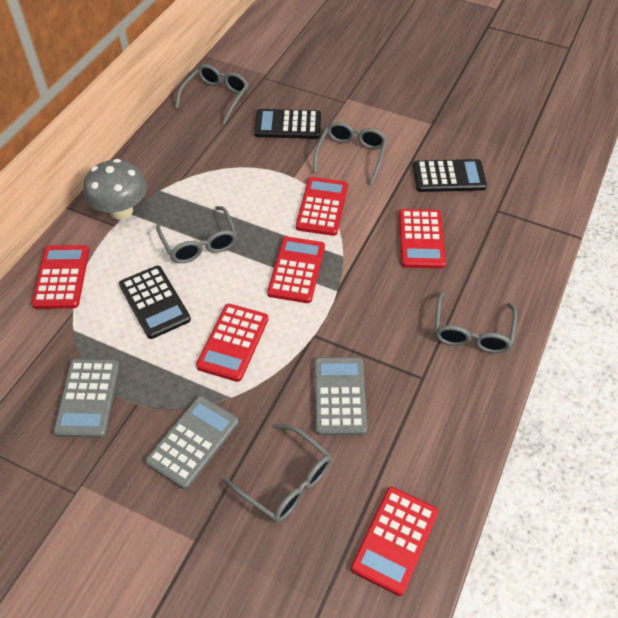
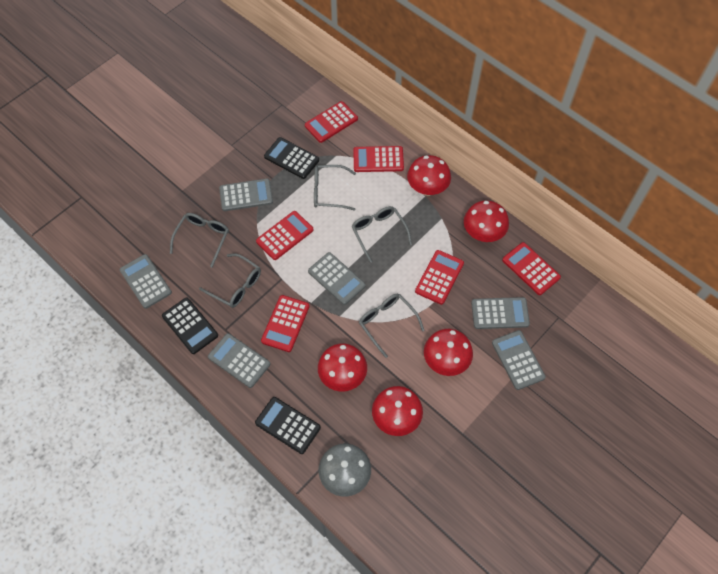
grey calculator: [53,359,120,438] [145,396,239,489] [314,357,367,435] = 3 -> [120,254,172,309] [208,333,270,388] [219,178,273,211] [308,252,366,305] [471,297,530,329] [492,330,546,390] = 6
red mushroom: none = 0 -> [318,343,367,391] [372,386,423,436] [407,155,451,196] [424,329,473,376] [464,200,509,242] = 5

